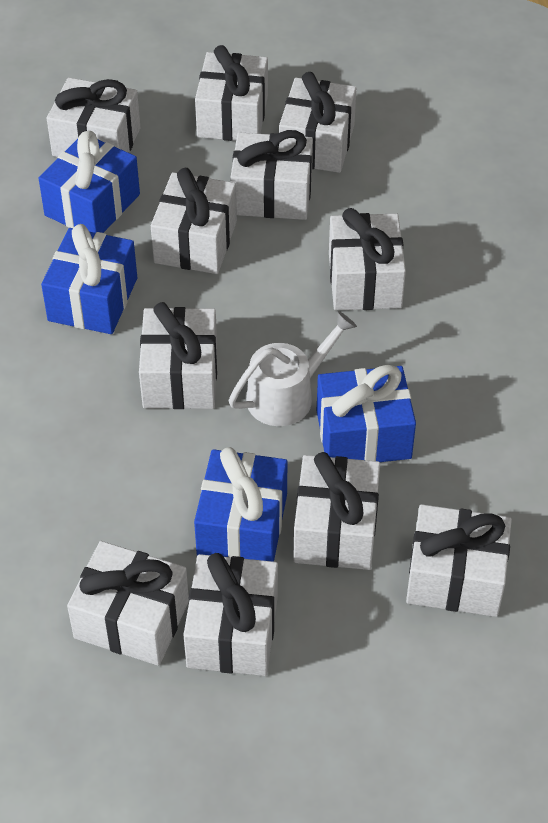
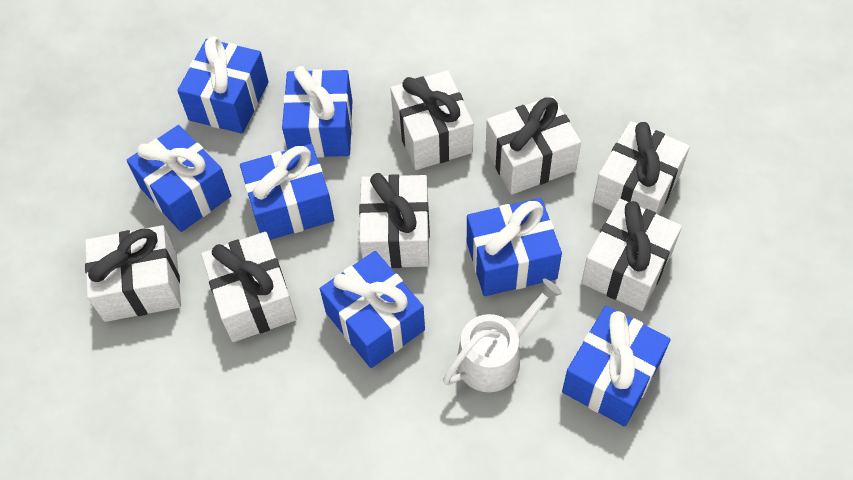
blue gift: [38,131,140,233] [41,224,137,334] [194,447,287,562] [317,365,416,462] = 4 -> [127,125,231,232] [177,36,269,134] [240,144,334,240] [282,66,352,158] [320,251,425,368] [467,198,562,296] [562,305,671,427] = 7
white gift: [47,78,141,157] [67,541,189,666] [139,302,217,409] [151,168,237,274] [183,553,278,676] [195,45,268,141] [230,130,313,220] [279,72,356,173] [293,452,380,570] [329,208,406,310] [406,504,512,617] = 11 -> [85,225,181,322] [201,232,297,342] [359,173,430,268] [390,70,473,170] [486,96,581,195] [581,199,682,311] [593,121,690,215] = 7

